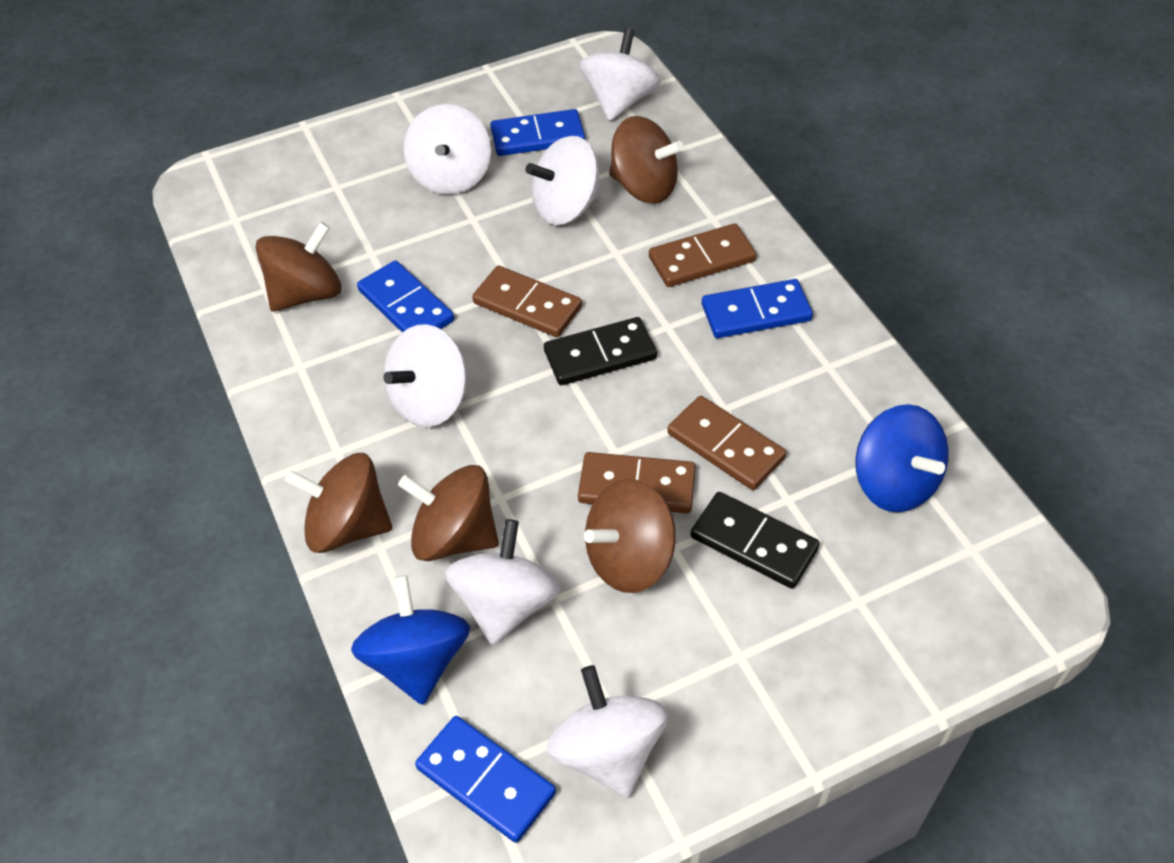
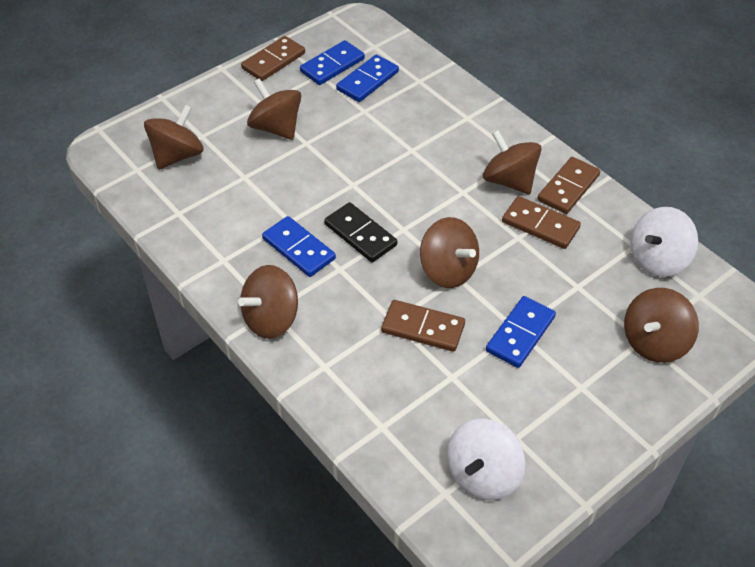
black domino: [544,317,657,385] [691,492,820,589] = 2 -> [324,202,397,262] = 1
blue spinning top: [351,575,470,705] [856,404,949,512] = 2 -> none = 0
brown spinning top: [255,222,342,312] [284,453,392,553] [398,465,499,561] [584,479,676,593] [609,116,684,204] = 5 -> [144,104,204,170] [238,265,298,339] [247,78,301,140] [420,217,479,288] [483,130,542,194] [624,288,699,363] = 6
white spinning top: [383,324,467,427] [403,104,491,195] [445,519,560,645] [525,136,601,225] [547,665,668,798] [579,28,661,121] = 6 -> [447,419,525,500] [630,207,698,277] = 2

